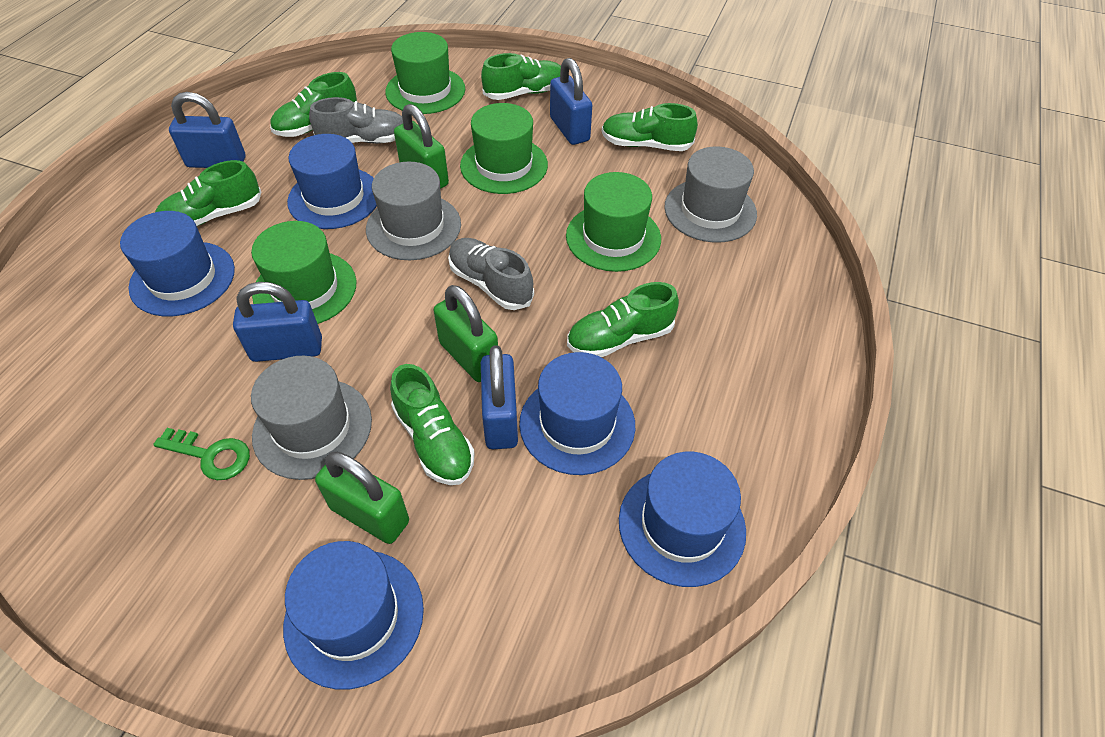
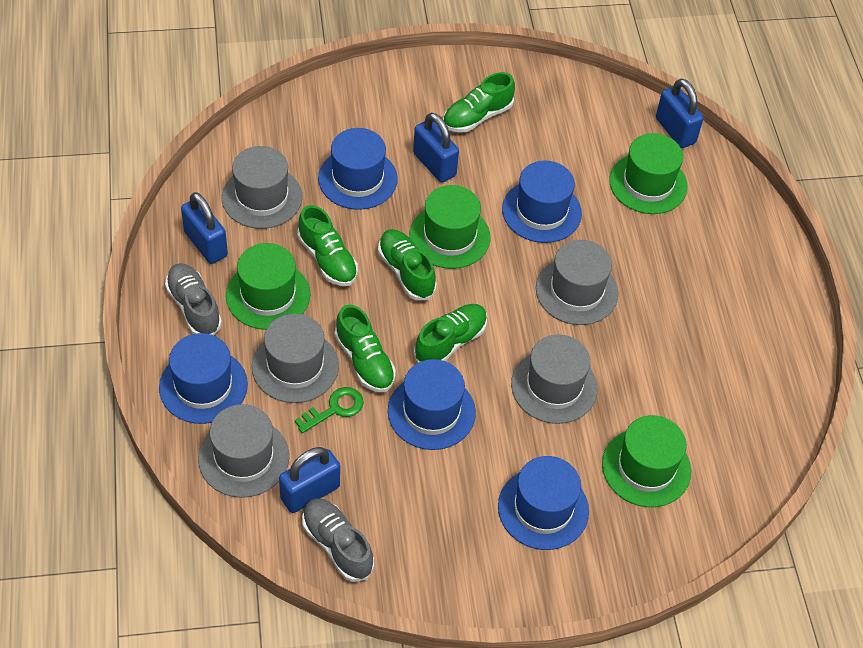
green padlock: [315,451,409,544] [394,104,449,189] [433,285,498,382] = 3 -> none = 0
green shoe: [155,160,261,226] [270,72,357,137] [390,364,475,485] [481,53,561,100] [567,282,679,357] [602,103,698,151] = 6 -> [297,205,358,286] [335,304,396,392] [378,229,437,300] [414,304,487,363] [443,72,515,132] = 5
grey hat: [251,356,372,480] [366,162,461,260] [664,146,757,243] = 3 -> [198,404,289,498] [222,146,302,229] [252,314,339,403] [511,334,598,424] [536,240,618,325] = 5

